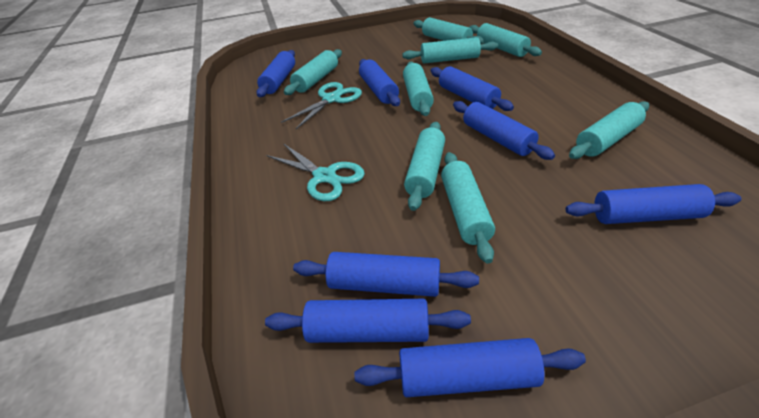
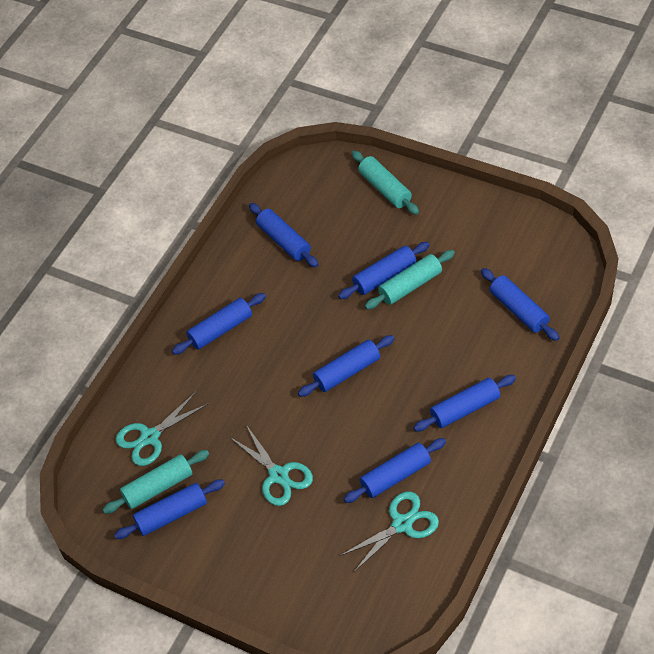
turquoise rolling pin: [284,49,342,95] [402,37,498,63] [403,61,434,116] [404,122,445,211] [413,17,484,44] [441,152,495,264] [469,23,542,57] [569,101,649,159] = 8 -> [102,450,209,514] [352,151,419,215] [365,250,455,309] = 3
turquoise scissors: [266,143,365,201] [281,82,362,129] = 2 -> [116,392,208,466] [230,425,313,506] [340,492,439,572] = 3

